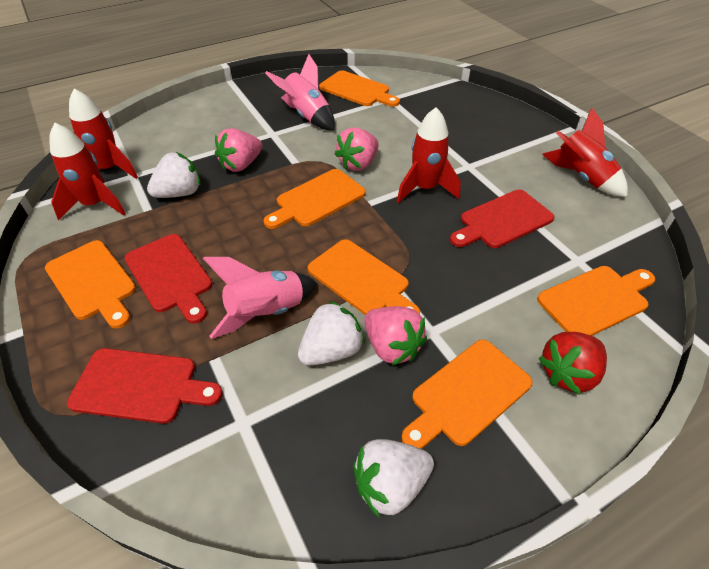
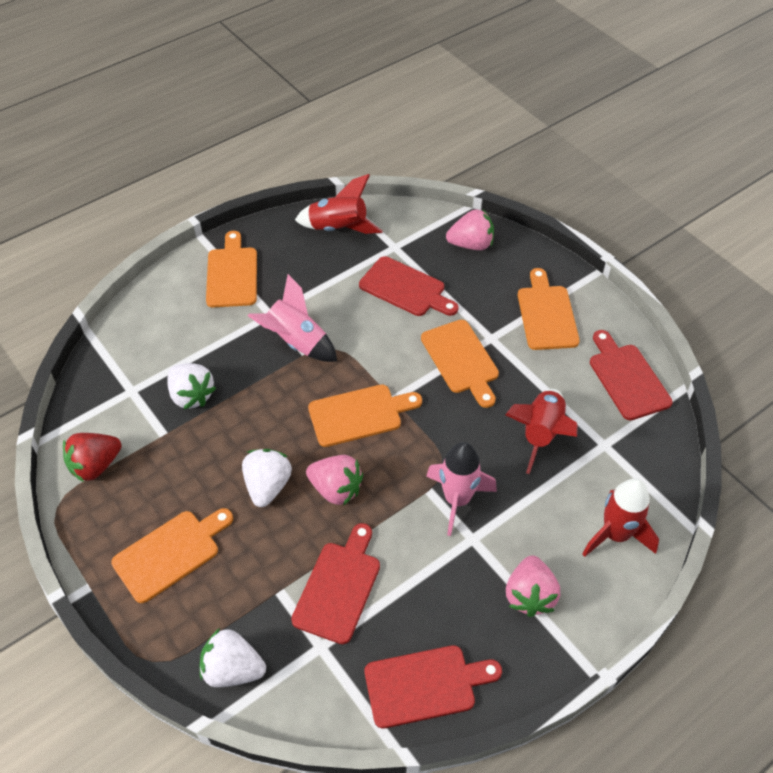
orange cutting board: [45,240,136,329] [264,169,366,229] [308,239,420,315] [319,71,400,107] [401,340,533,449] [537,266,655,336] = 6 -> [111,508,233,603] [206,231,257,307] [308,384,422,447] [421,320,499,408] [518,268,580,350] = 5
red cutting board: [67,348,223,424] [124,234,212,324] [450,190,555,248] = 3 -> [291,523,380,644] [359,256,459,316] [365,645,502,729] [590,330,673,420] = 4
red rocket: [49,123,126,221] [69,89,138,179] [397,107,461,203] [542,108,628,197] = 4 -> [295,174,383,234] [505,389,578,474] [582,479,659,557] = 3

